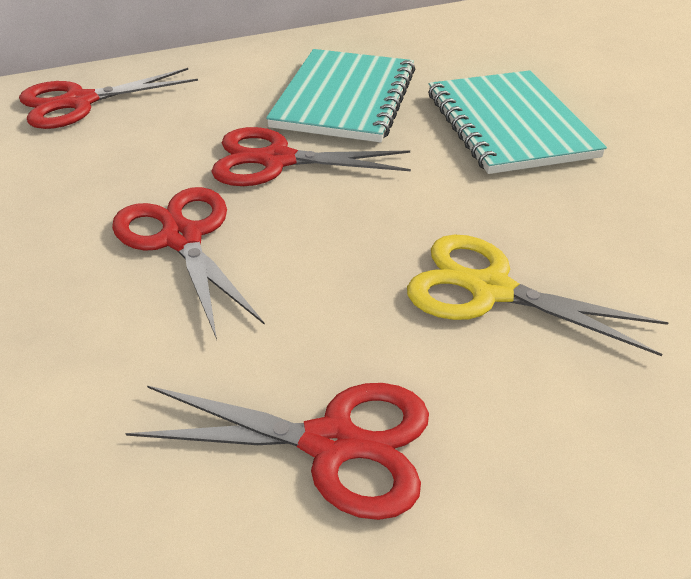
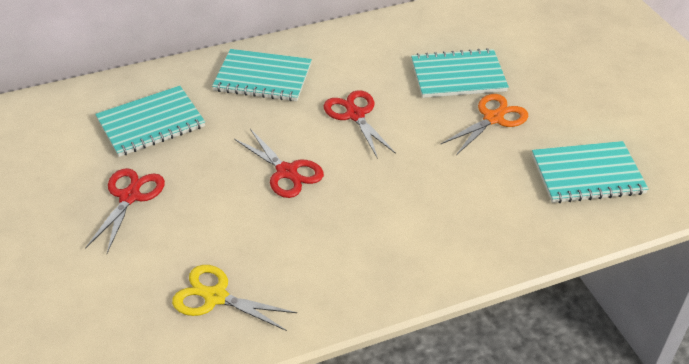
orange scissors: none = 0 -> [440,94,528,155] = 1
red scissors: [19,68,198,129] [112,187,265,340] [125,383,429,520] [211,127,411,186] = 4 -> [85,168,165,253] [234,129,324,198] [324,90,396,159] = 3
turquoise notebook: [266,49,415,142] [428,70,607,174] = 2 -> [95,86,205,157] [212,49,312,101] [411,48,509,98] [532,141,649,203] = 4

